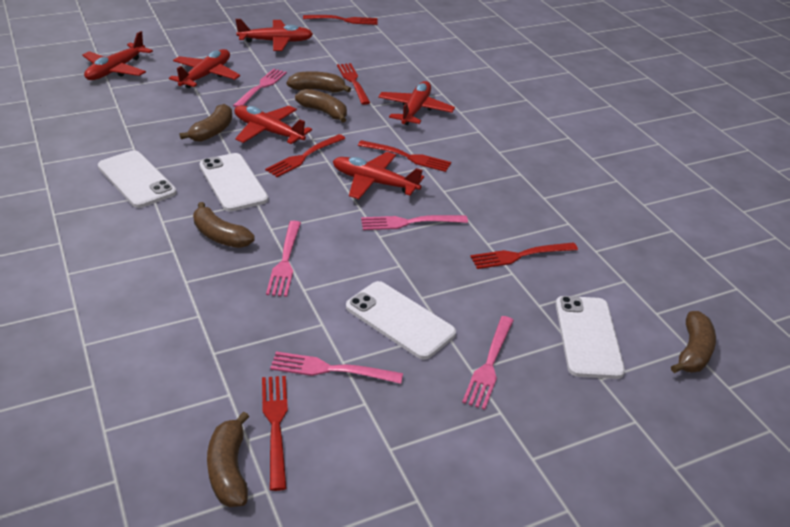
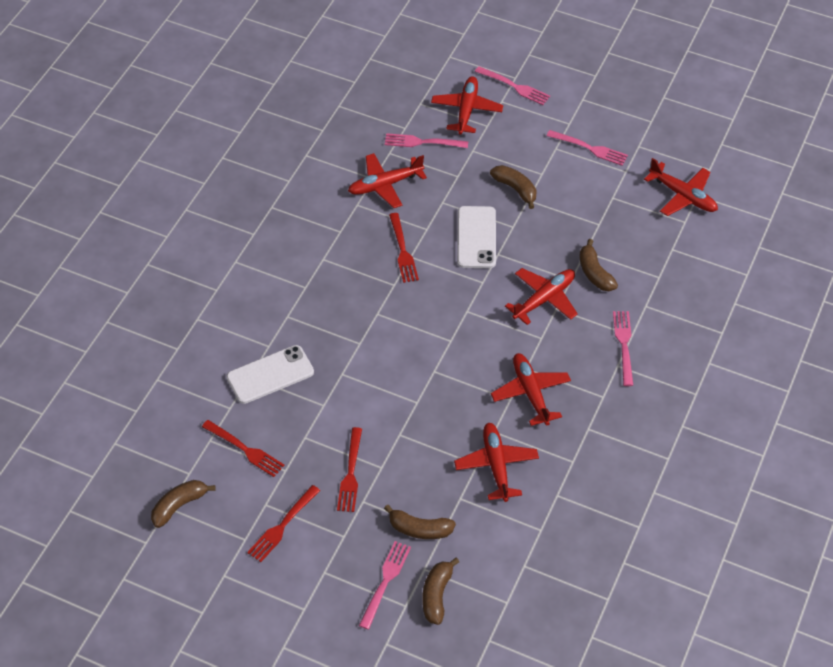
brown banana: [179,104,232,142] [193,202,255,248] [207,411,249,507] [287,71,351,93] [295,89,347,123] [671,311,716,373] = 6 -> [151,480,216,528] [384,505,456,539] [423,557,459,625] [490,165,537,209] [579,239,618,291] = 5
red fork: [262,376,288,491] [265,134,346,177] [303,15,378,25] [337,63,370,105] [358,140,451,172] [470,242,578,269] = 6 -> [202,420,285,477] [247,485,320,562] [337,427,362,512] [389,213,419,283] = 4
white phone: [98,150,176,208] [199,153,268,212] [346,281,456,360] [556,296,625,379] = 4 -> [226,345,314,404] [457,206,496,268] = 2

